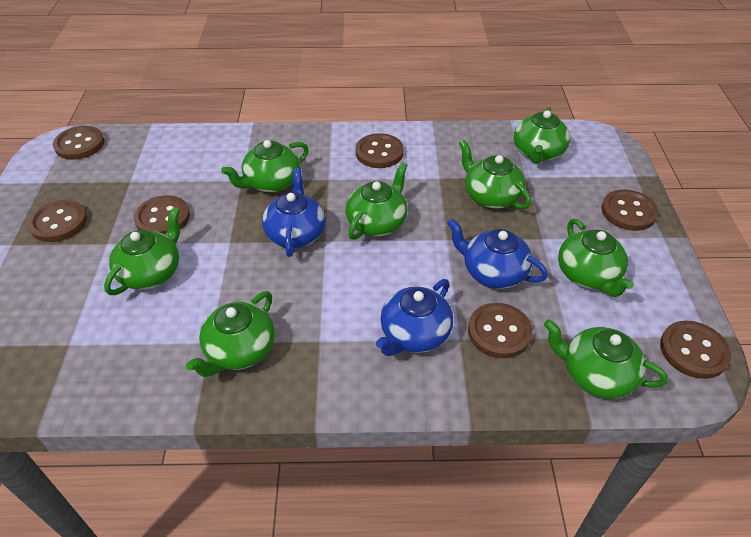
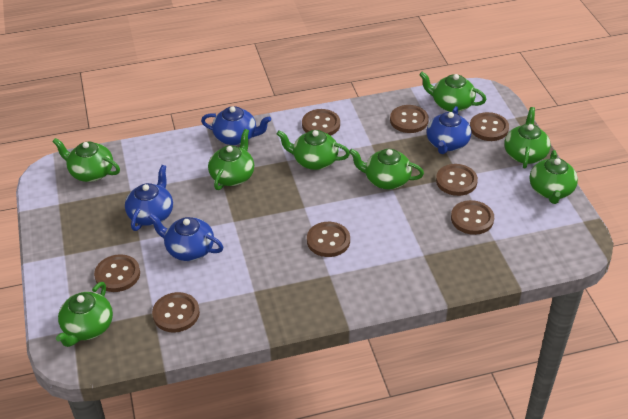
blue teapot: [262,168,326,257] [376,279,453,356] [447,219,548,289] = 3 -> [125,165,173,231] [148,213,223,261] [201,106,271,145] [426,106,471,154] = 4
brown button: [28,200,87,242] [53,126,104,160] [134,195,190,235] [355,133,404,168] [468,303,533,358] [601,190,658,231] [660,321,731,379] = 7 -> [94,254,140,292] [152,292,200,332] [302,109,340,136] [307,222,350,257] [390,105,429,133] [436,164,478,196] [451,200,494,235] [470,112,509,141] = 8

